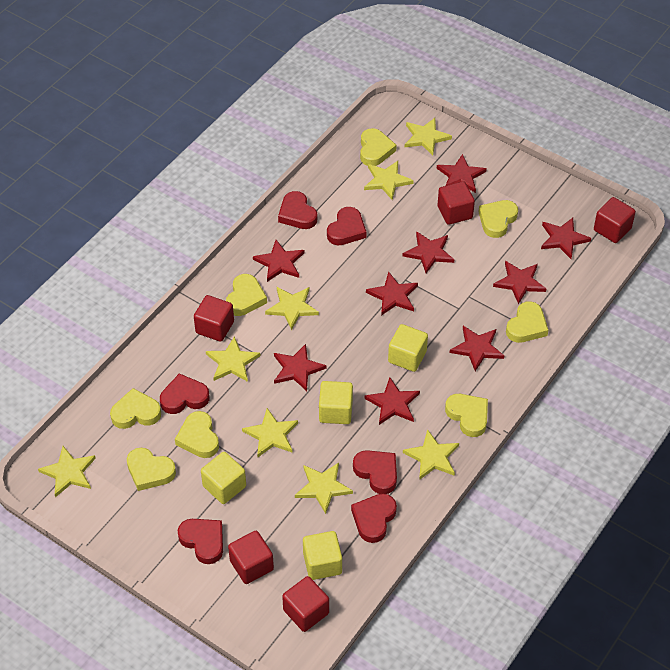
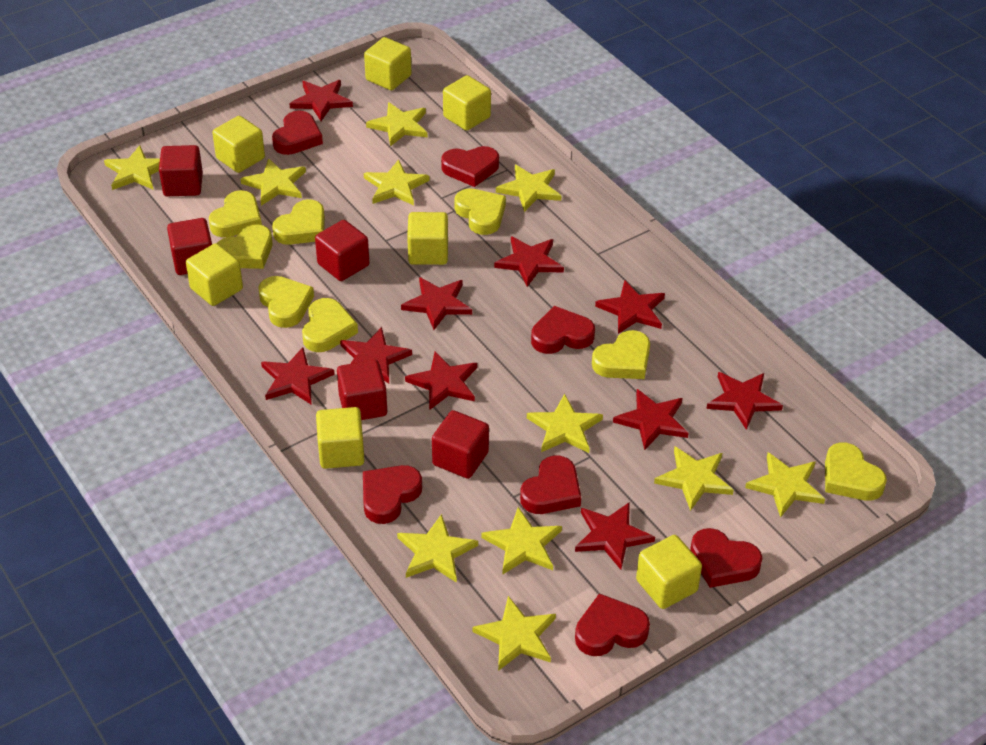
red heart: [160,373,210,414] [178,519,223,564] [278,191,317,229] [327,207,366,245] [351,494,397,543] [353,450,397,494] = 6 -> [272,111,323,155] [363,465,422,524] [441,146,499,187] [520,456,581,514] [531,306,595,354] [575,593,650,656] [690,528,762,588] = 7
red star: [253,240,304,282] [274,344,326,391] [364,377,420,425] [366,272,418,316] [402,231,455,273] [437,154,487,193] [449,326,504,371] [493,261,546,304] [541,218,591,259] = 9 -> [261,347,335,405] [289,80,353,121] [340,327,412,383] [401,277,472,330] [405,352,477,410] [494,236,564,287] [575,502,655,570] [595,280,665,334] [613,389,688,450] [706,372,783,430] = 10
yellow cube: [201,452,246,504] [303,531,342,580] [319,381,353,424] [388,324,428,372] = 4 -> [186,243,243,306] [212,116,265,173] [316,407,365,469] [364,37,412,90] [407,212,448,265] [443,75,491,131] [636,535,702,609] = 7
yellow star: [38,446,96,497] [206,336,260,382] [242,408,298,457] [265,287,319,330] [295,463,353,514] [364,161,414,200] [403,429,459,480] [405,118,452,156] = 8 -> [104,145,160,190] [241,158,306,206] [364,159,430,205] [366,102,428,146] [397,514,478,583] [473,596,556,671] [481,507,562,575] [496,165,561,212] [527,394,603,453] [654,446,734,511] [745,452,825,518] = 11

